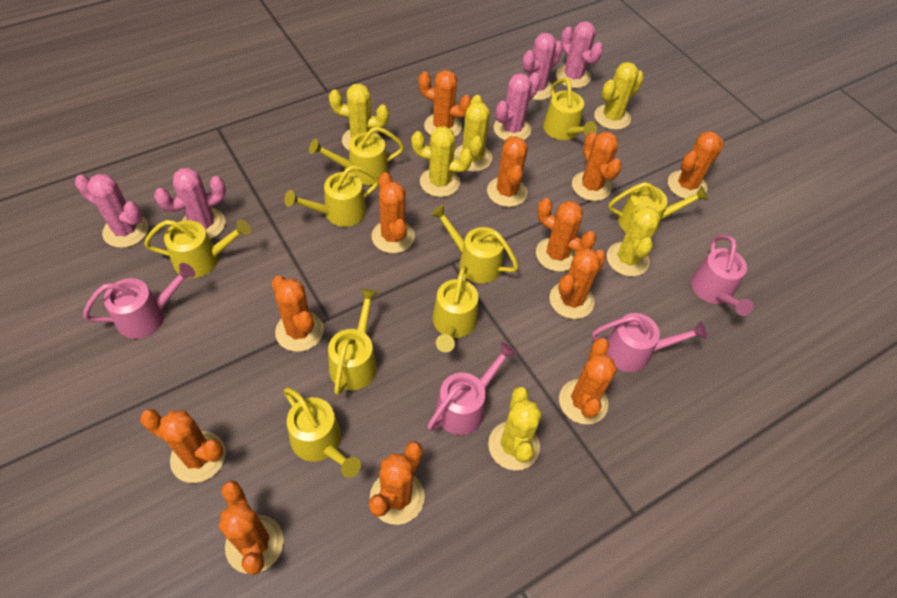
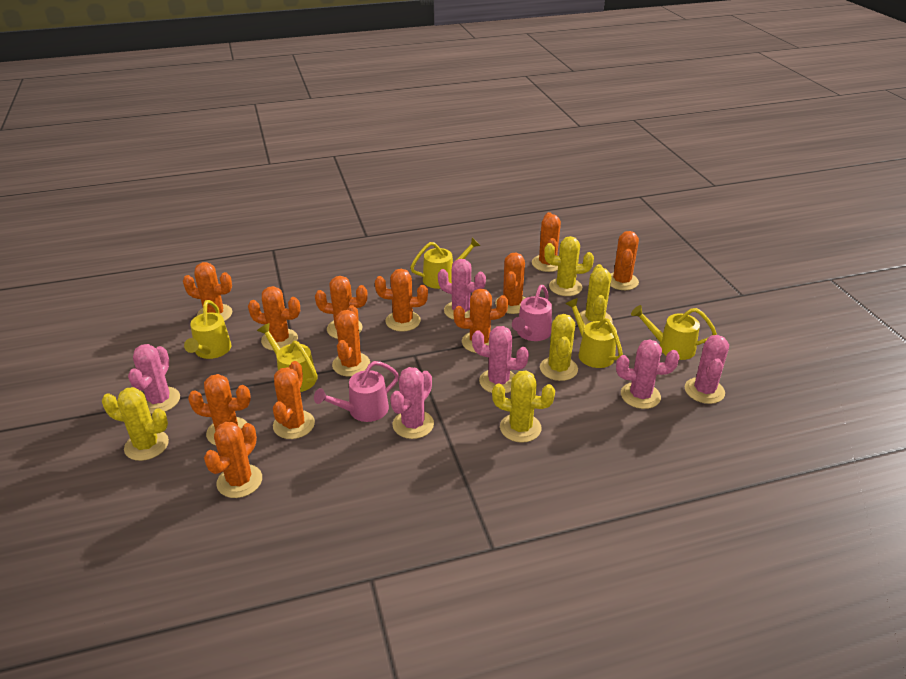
pink cactus: [75,174,148,248] [154,168,226,239] [494,72,541,140] [522,33,563,100] [556,21,603,88] = 5 -> [128,344,180,414] [390,367,434,439] [438,259,486,320] [472,326,529,393] [616,339,680,409] [685,335,729,404] = 6
pink watering can: [83,263,195,339] [427,342,517,435] [592,313,707,372] [691,235,753,316] = 4 -> [314,361,399,422] [512,285,552,341] = 2
yellow cactus: [329,84,389,151] [411,126,473,197] [454,95,492,172] [488,387,542,470] [594,62,644,130] [607,203,660,276] = 6 -> [102,387,169,461] [492,370,555,443] [540,314,578,381] [544,236,594,296] [580,264,613,325] = 5
yellow watering can: [144,219,251,278] [284,165,379,227] [284,388,361,478] [309,126,404,185] [328,288,379,395] [431,205,519,283] [433,266,478,352] [543,78,597,140] [609,182,708,235] = 9 -> [184,300,232,359] [257,323,318,392] [410,237,480,289] [566,298,623,368] [631,305,717,360] = 5

